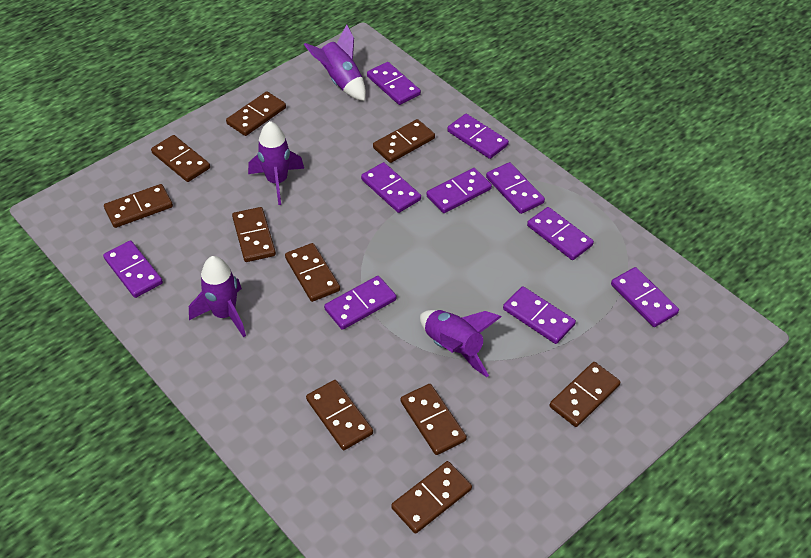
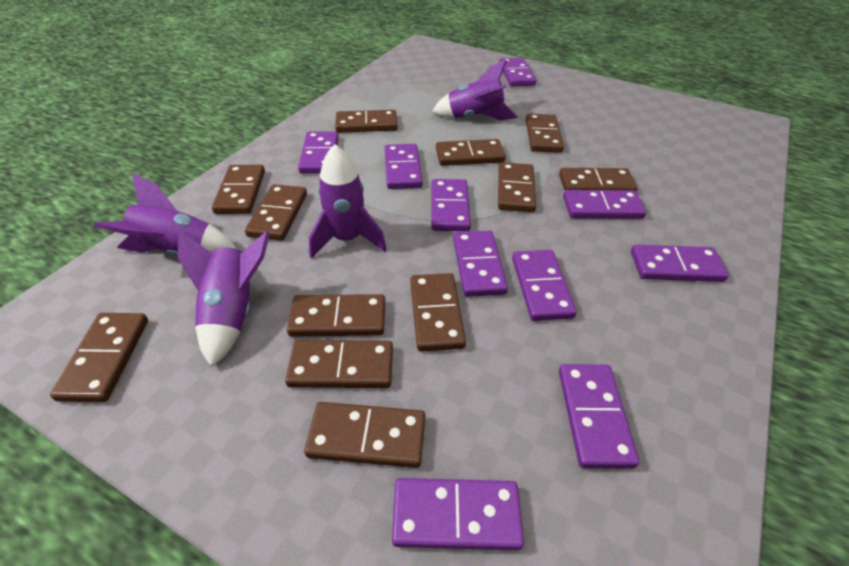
brown domino: [104,184,173,228] [151,135,210,182] [226,91,286,136] [232,207,276,262] [285,243,340,302] [306,380,373,450] [373,119,435,163] [391,461,472,534] [401,384,467,455] [550,362,621,427] = 10 -> [50,313,148,402] [212,165,265,214] [245,184,307,241] [285,340,393,388] [287,294,385,337] [304,402,425,468] [335,110,398,133] [410,273,466,352] [436,139,506,166] [498,162,536,212] [526,114,564,153] [559,168,638,192] = 12

